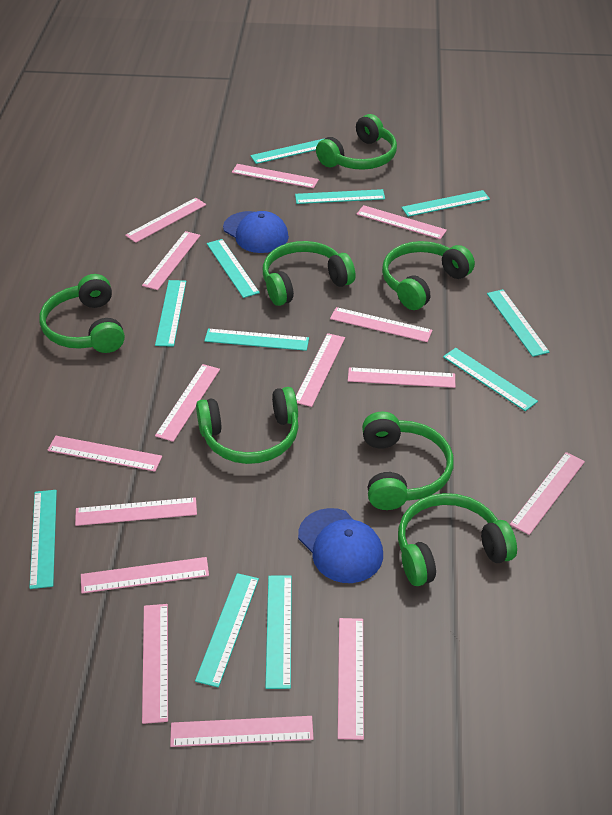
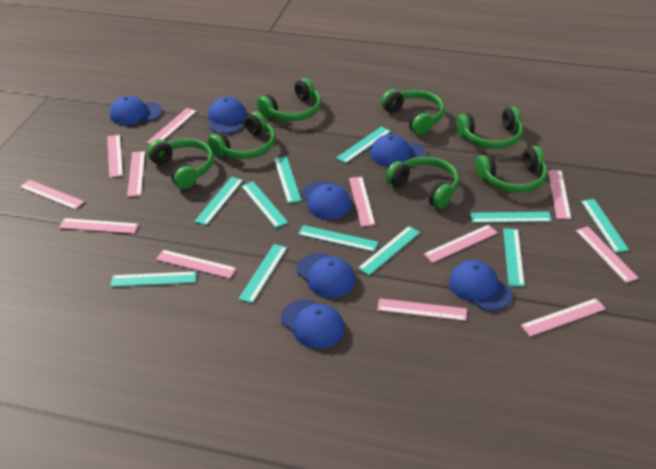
blue cap: [223,211,289,253] [298,508,383,583] = 2 -> [110,96,162,125] [208,97,247,134] [281,299,345,349] [297,253,356,298] [301,181,352,219] [370,134,426,166] [449,260,512,311] = 7
pink ruler: [47,436,162,472] [75,497,197,526] [81,557,209,594] [125,198,206,243] [142,231,200,290] [142,604,168,724] [155,364,220,442] [170,716,314,747] [232,164,319,188] [296,333,345,407] [330,307,433,342] [338,618,364,740] [348,367,455,388] [357,205,447,239] [510,452,585,535] = 15 -> [20,180,85,209] [59,218,139,234] [107,135,123,178] [127,151,145,197] [147,108,197,144] [156,250,237,278] [349,177,375,227] [377,298,467,321] [424,225,498,263] [521,298,606,337] [548,170,571,219] [576,226,639,283] = 12

